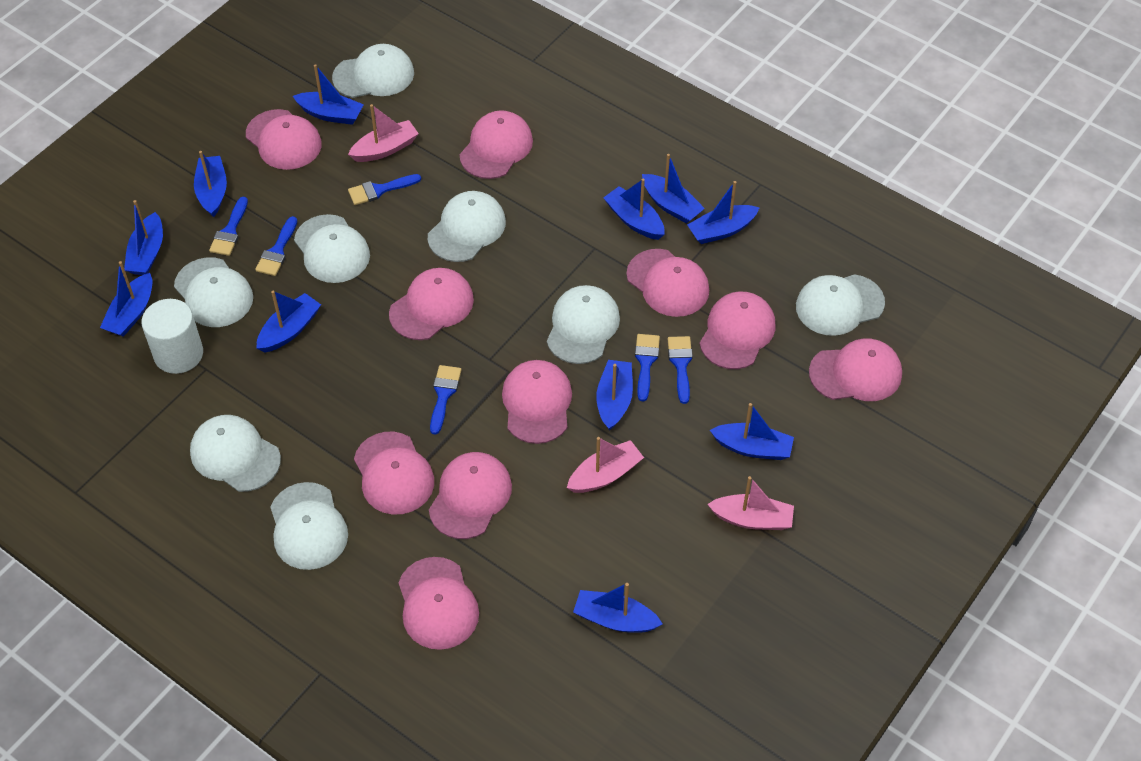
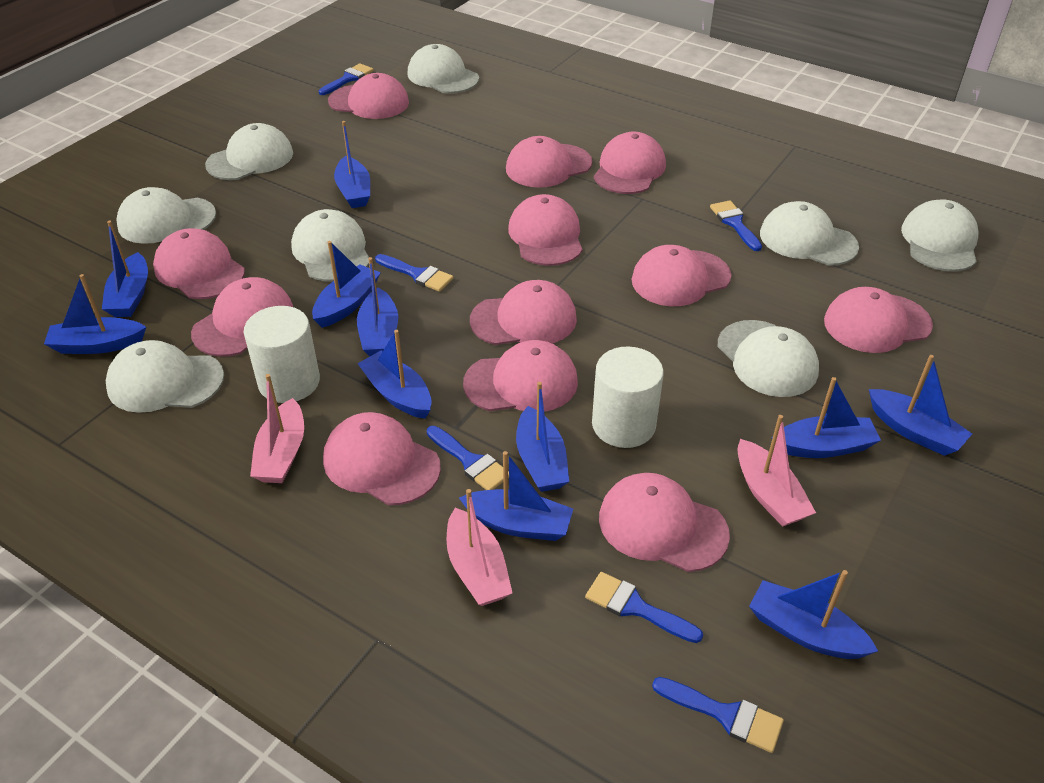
pink cap: [246,109,322,170] [354,432,434,515] [389,268,474,340] [398,557,479,650] [429,452,512,539] [459,110,533,179] [502,360,572,444] [626,249,709,317] [699,291,776,369] [809,338,902,401] = 10 -> [153,228,245,299] [191,277,293,357] [323,412,441,505] [328,73,409,119] [463,340,578,412] [470,280,577,345] [506,136,592,188] [508,194,583,266] [594,132,666,194] [599,473,730,572] [632,245,731,306] [824,287,933,353] = 12
white cylinder: [141,299,203,374] = 1 -> [244,306,320,403] [592,347,664,448] = 2

